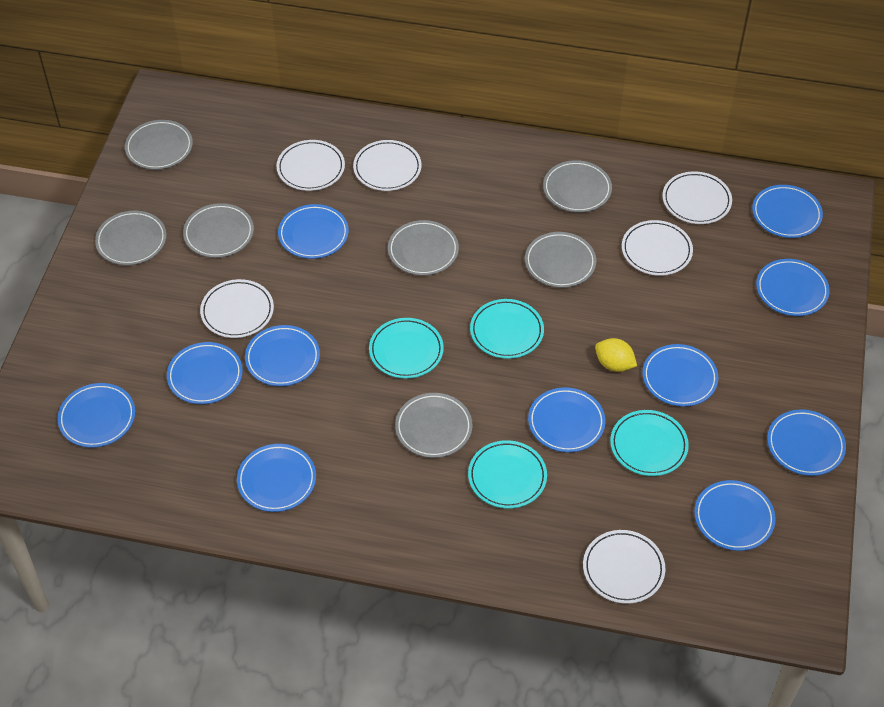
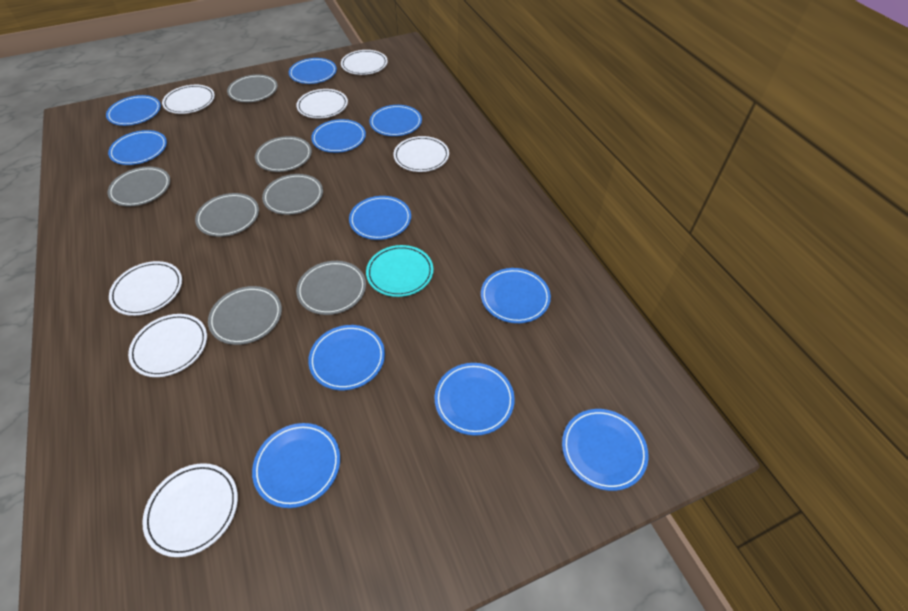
turquoise plate: [369,318,444,379] [468,440,547,509] [470,299,544,359] [610,410,689,476] = 4 -> [366,245,434,297] = 1
white plate: [200,279,274,338] [277,140,345,191] [353,140,422,191] [583,530,665,604] [622,220,693,276] [662,171,732,224] = 6 -> [109,261,182,316] [128,314,207,377] [142,463,238,557] [162,85,215,114] [296,89,348,118] [341,50,388,75] [393,136,449,172] = 7
yellow lemon: [595,338,637,372] = 1 -> none = 0

